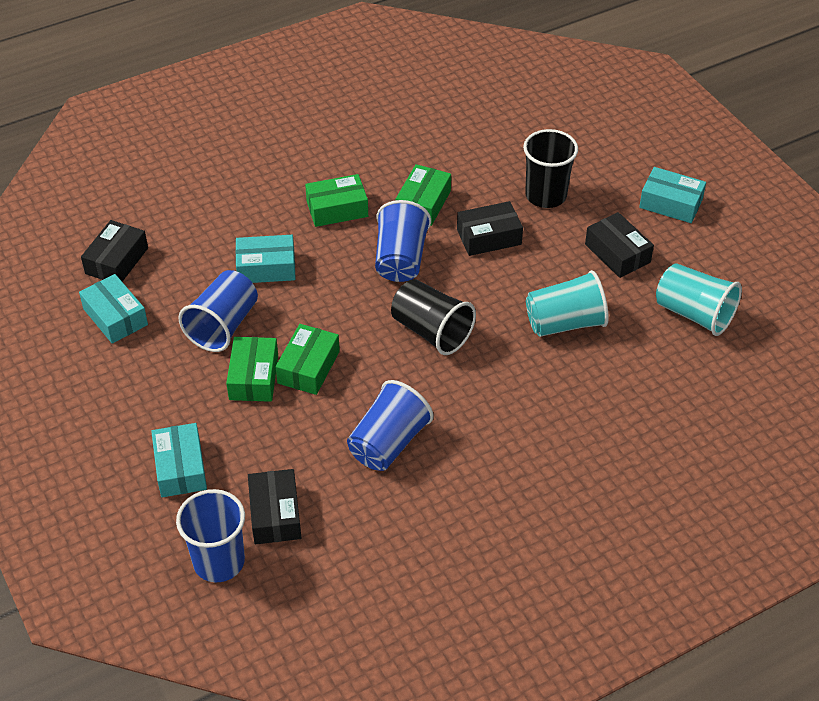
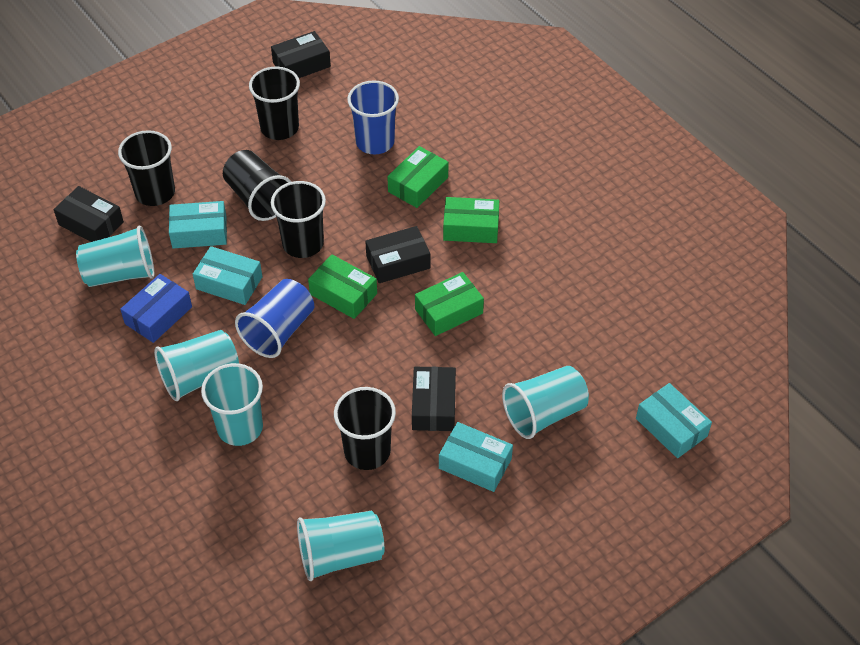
black cup: [391,279,476,355] [523,129,578,208] = 2 -> [118,130,175,206] [223,150,291,221] [249,67,300,140] [271,181,326,258] [334,387,396,470] = 5
blue box: none = 0 -> [120,274,192,343] = 1
blue cup: [176,489,245,582] [178,270,258,352] [347,380,434,471] [375,200,431,282] = 4 -> [235,279,314,358] [347,81,399,154] = 2
turquoise cup: [526,270,609,337] [656,263,742,336] = 2 -> [76,226,154,287] [154,330,239,401] [201,363,263,446] [297,511,385,581] [502,366,589,439] = 5

